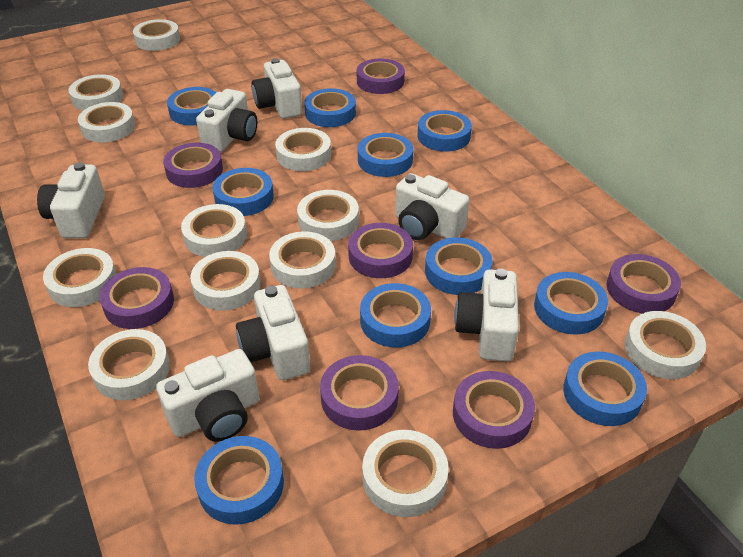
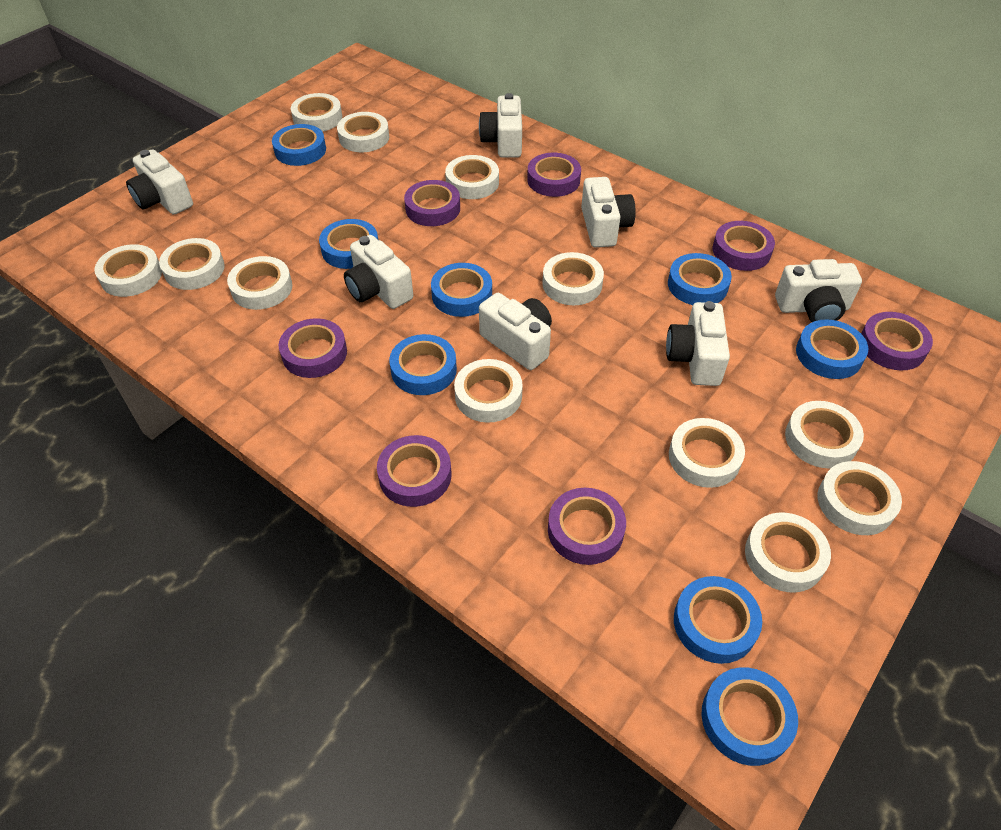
blue tape: [167,87,216,125] [194,436,284,525] [212,168,274,216] [304,88,356,127] [358,133,413,177] [360,283,431,348] [418,110,472,152] [425,237,492,295] [534,272,608,335] [563,352,647,426] = 10 -> [272,124,326,166] [319,219,378,269] [389,334,457,395] [431,263,492,317] [668,253,732,305] [674,576,762,664] [702,667,798,766] [796,319,868,379] = 8

